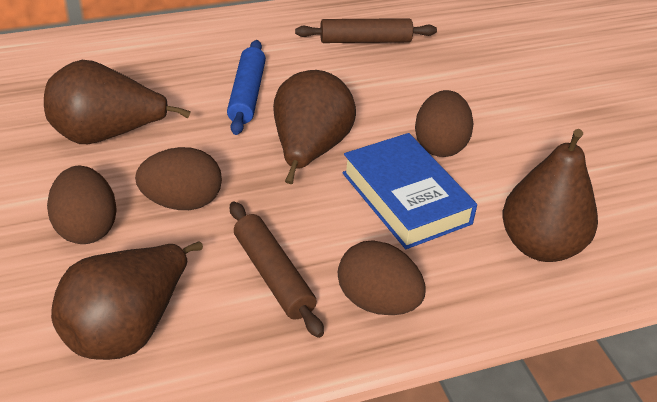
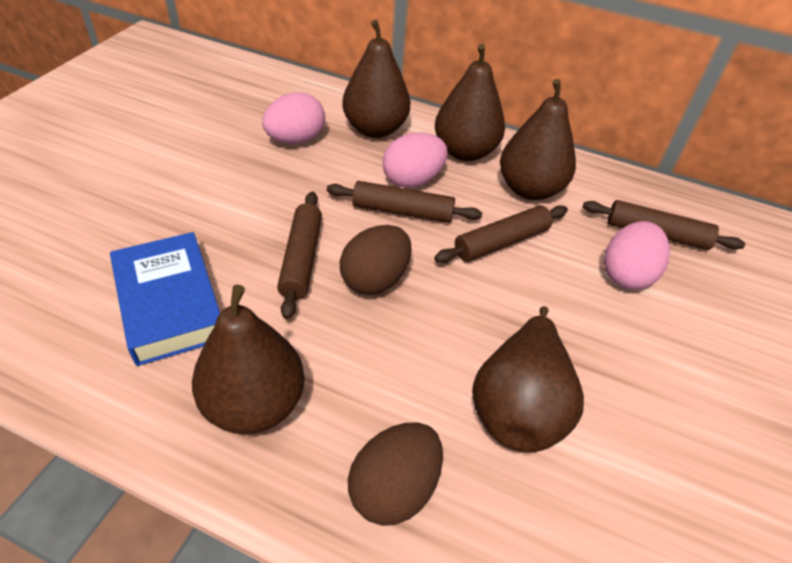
blue rolling pin: [227,40,266,135] = 1 -> none = 0
brown egg: [47,166,117,244] [135,147,222,210] [338,240,425,315] [415,90,474,157] = 4 -> [340,225,411,295] [348,422,443,526] = 2
brown pear: [44,60,191,144] [51,241,203,360] [273,70,356,184] [502,129,598,262] = 4 -> [192,285,304,434] [342,20,410,138] [435,44,505,161] [472,306,584,453] [500,79,576,200] = 5
brown rolling pin: [230,202,324,338] [295,18,437,43] = 2 -> [277,192,322,319] [327,181,482,223] [434,205,568,263] [583,200,745,250] = 4
pink egg: none = 0 -> [262,92,325,144] [383,132,448,188] [604,221,670,289] = 3

